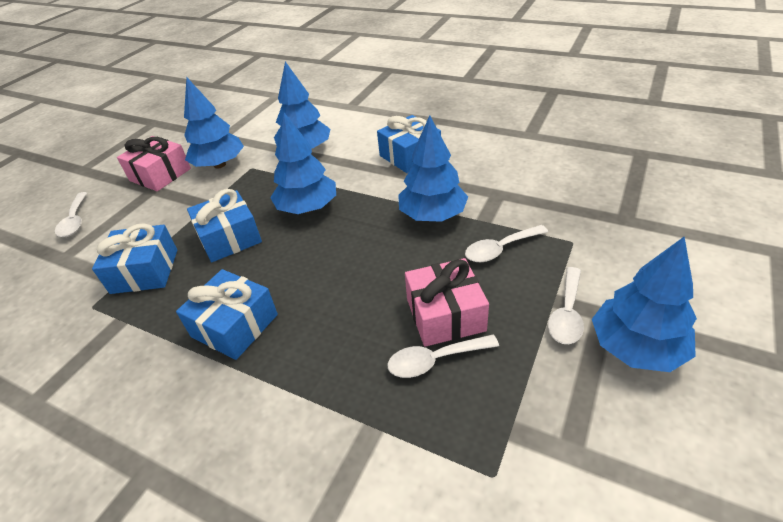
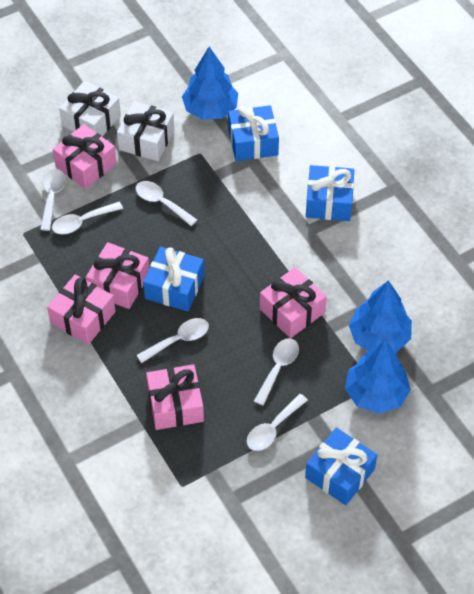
blue tree: [184,77,244,168] [270,113,336,214] [274,62,330,148] [398,115,468,222] [592,237,697,372] = 5 -> [182,47,238,120] [345,340,411,414] [349,280,412,352] = 3
pink gift: [117,136,191,191] [405,258,489,347] = 2 -> [47,275,116,345] [53,124,117,189] [86,242,149,309] [146,364,204,430] [260,267,327,338] = 5
white gift: none = 0 -> [59,81,121,136] [117,101,174,161] = 2
white spoon: [55,192,87,237] [387,335,499,378] [465,225,548,262] [548,267,584,344] = 4 -> [40,169,66,231] [52,202,123,234] [136,181,197,226] [136,318,209,363] [247,394,308,451] [254,338,299,406] = 6

